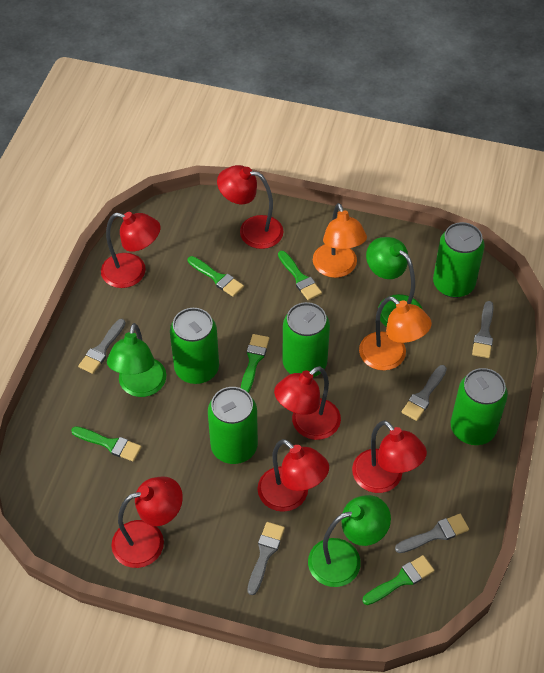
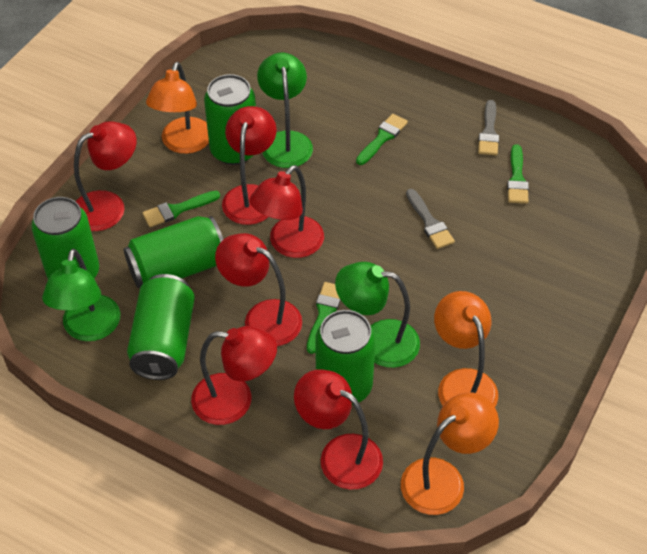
green brush: [71,426,142,462] [188,256,244,297] [241,334,269,393] [278,251,322,300] [362,555,434,605] = 5 -> [142,191,220,227] [307,282,340,354] [356,114,408,165] [507,144,529,204] = 4
grey brush: [78,319,126,374] [247,522,285,595] [395,514,469,553] [402,365,447,421] [472,301,494,358] = 5 -> [406,189,455,249] [478,100,499,155] = 2
orange lamp: [313,203,367,278] [359,296,432,370] = 2 -> [146,62,209,154] [401,392,499,515] [434,291,498,407] = 3

